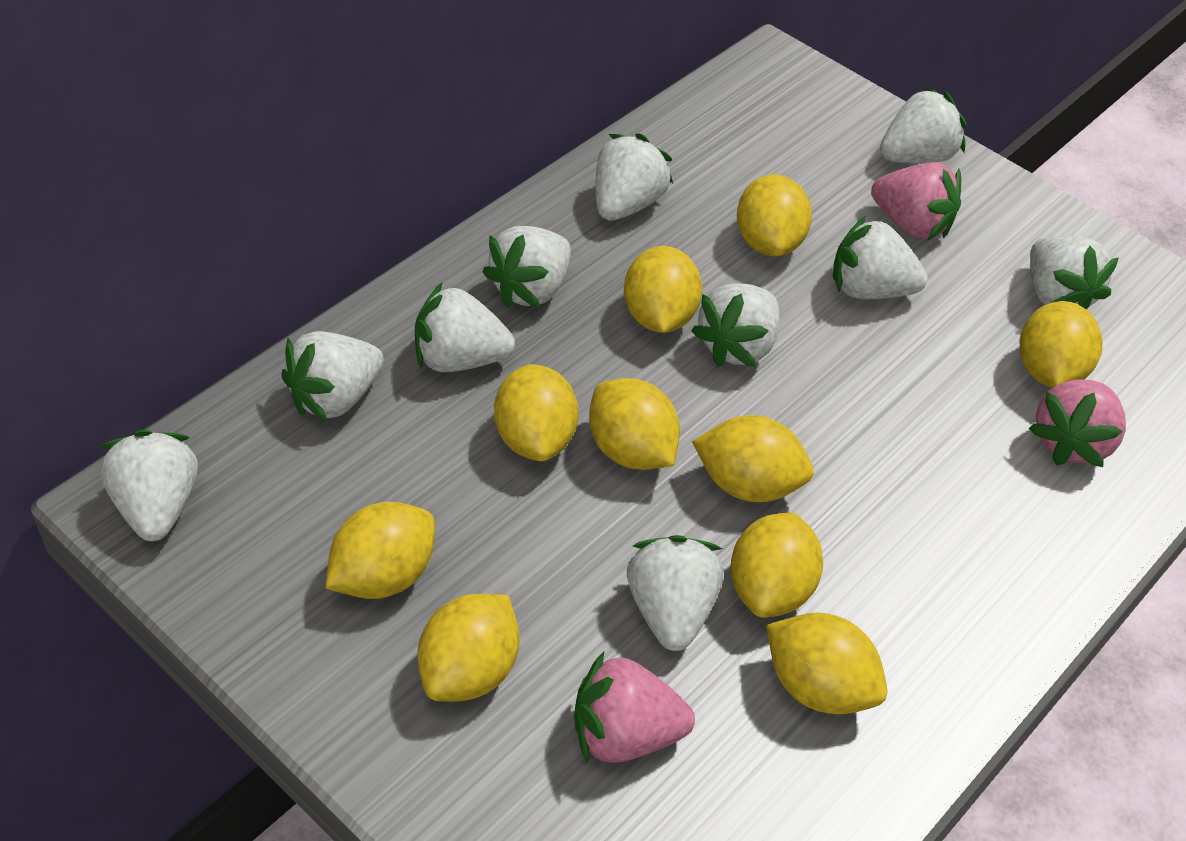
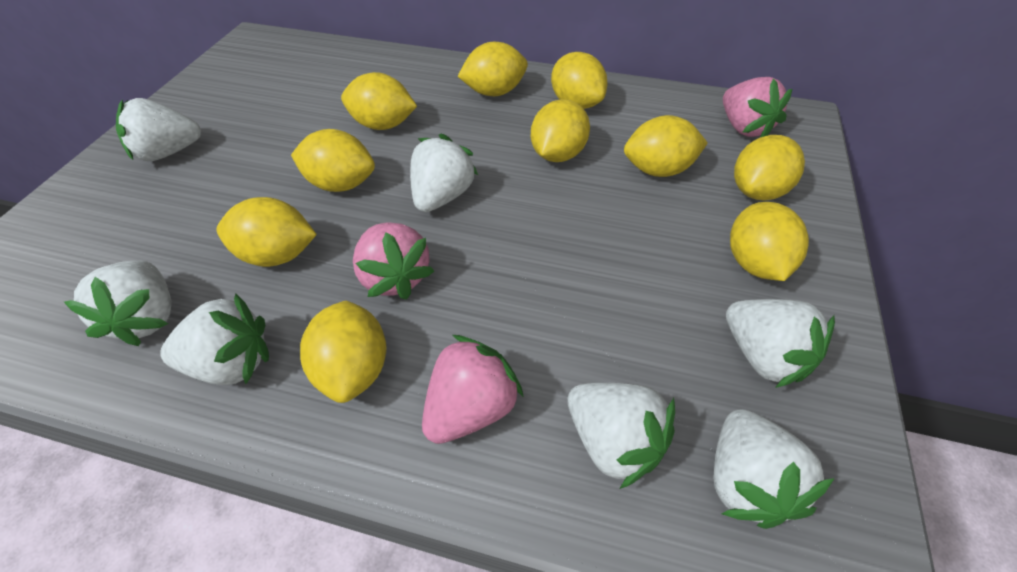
white strawberry: [99,430,198,541] [281,331,384,422] [415,283,515,372] [482,226,571,308] [595,134,673,221] [627,535,723,651] [691,283,780,367] [833,216,928,299] [880,87,966,163] [1030,236,1118,310] = 10 -> [64,261,172,346] [116,98,201,161] [160,293,269,385] [410,134,478,212] [568,383,675,489] [713,409,834,529] [726,299,835,388] = 7

